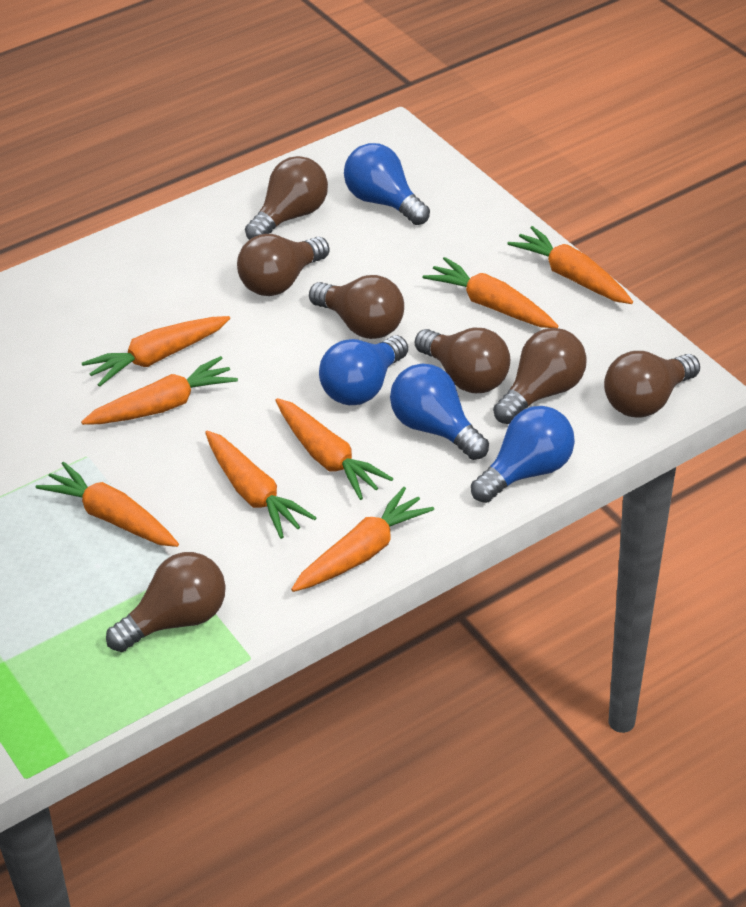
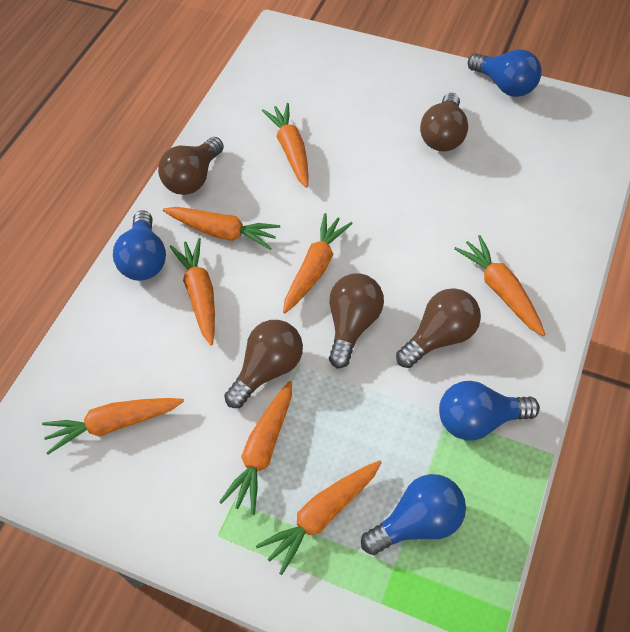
brown light bulb: [106,552,226,652] [237,234,329,296] [245,156,328,240] [309,275,404,339] [415,328,510,393] [493,328,587,424] [604,351,700,418] = 7 -> [158,137,224,195] [224,320,303,408] [329,274,384,368] [396,288,481,368] [420,93,468,152] = 5

